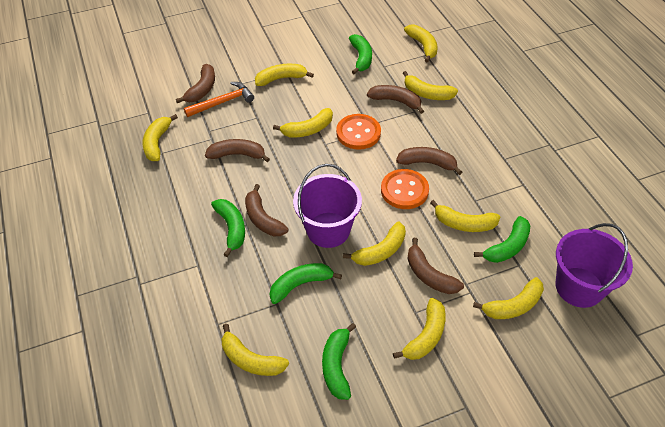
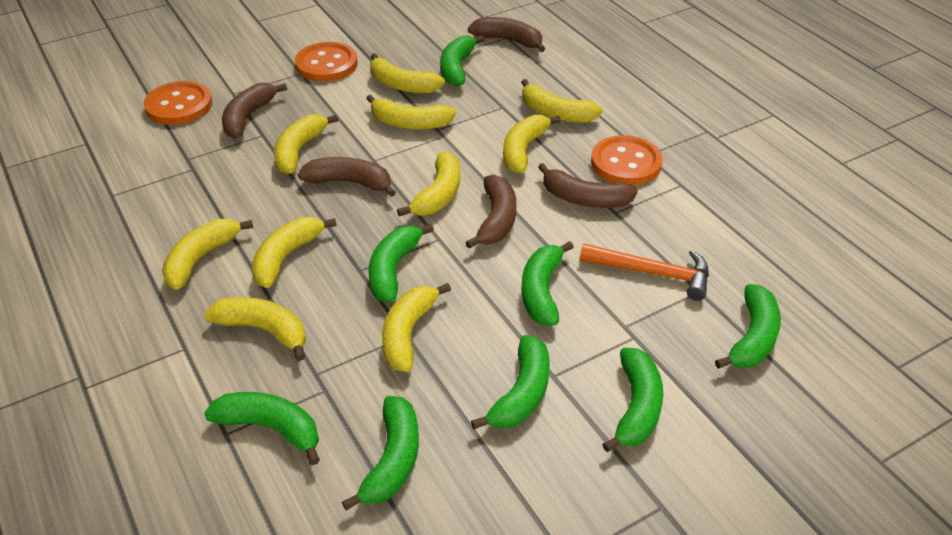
brown banana: [176,64,215,103] [205,139,270,162] [245,184,289,236] [367,85,424,114] [396,147,462,175] [407,238,464,294] = 6 -> [222,83,287,138] [298,157,396,197] [465,175,516,249] [468,17,545,52] [538,163,638,208] = 5
green banana: [211,199,245,257] [270,263,342,304] [322,323,356,400] [349,34,372,74] [474,216,530,263] = 5 -> [204,392,320,465] [342,396,419,510] [368,224,434,302] [440,35,485,86] [471,335,550,429] [522,241,574,325] [602,348,663,452] [715,284,781,369] = 8
orange button: [336,114,381,150] [381,169,429,209] = 2 -> [144,81,212,125] [295,42,358,82] [591,135,663,185] = 3
purple bucket: [293,164,362,248] [556,223,633,308] = 2 -> none = 0

